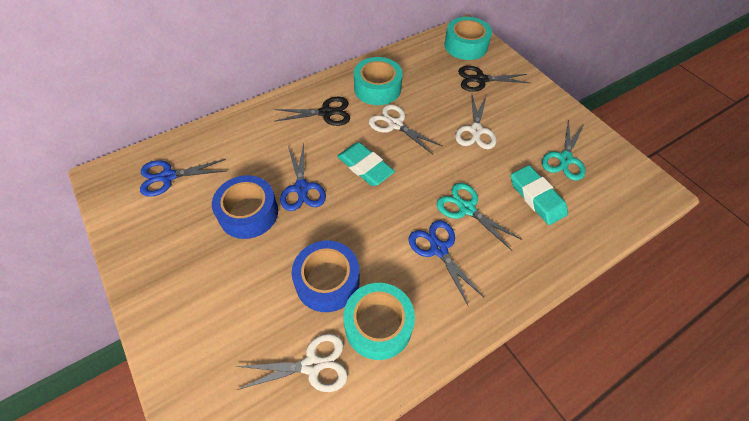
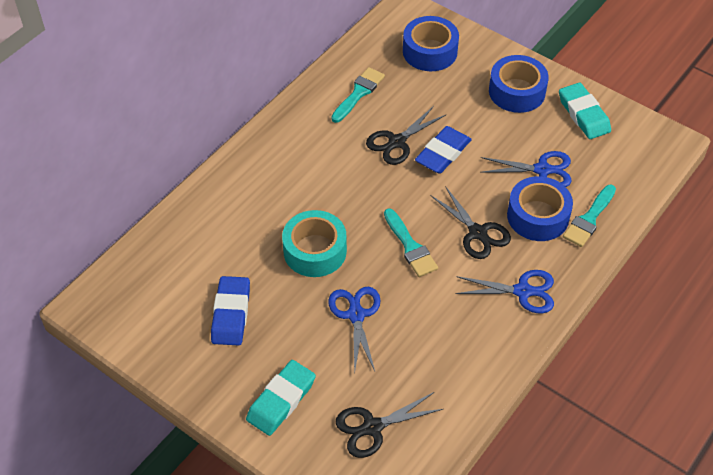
black scissors: [274,97,350,126] [458,66,530,92] = 2 -> [336,392,443,458] [366,106,446,165] [431,186,511,259] = 3
blue eraser: none = 0 -> [211,276,250,346] [415,126,472,174] = 2
blue tape: [212,175,278,239] [292,241,360,312] = 2 -> [403,16,459,71] [489,55,549,113] [507,176,573,241] = 3
turquoise brush: none = 0 -> [331,67,385,123] [384,208,438,277] [563,185,616,247] = 3
turquoise scissors: [437,183,523,251] [542,120,586,181] = 2 -> none = 0
turquoise tape: [344,283,415,360] [354,57,403,105] [444,17,492,60] = 3 -> [282,210,347,277] = 1
white scissors: [236,333,348,392] [369,104,442,154] [455,94,497,149] = 3 -> none = 0

